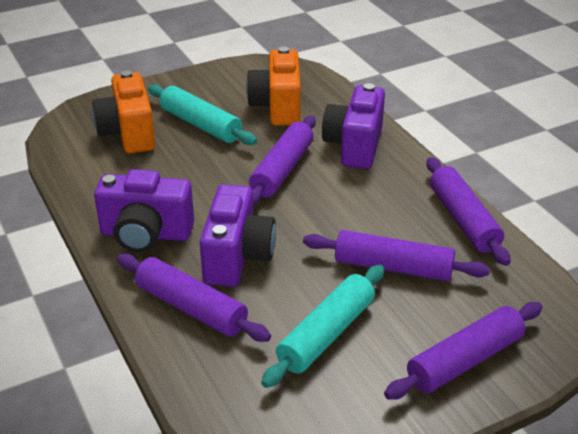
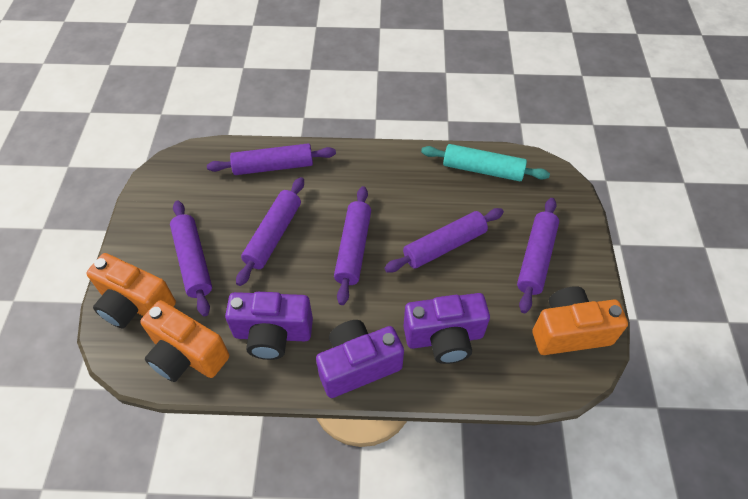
orange camera: [92,70,155,153] [246,47,301,126] = 2 -> [86,253,176,328] [140,300,229,382] [533,286,628,355] = 3
purple rolling pin: [117,254,271,342] [249,116,316,206] [303,230,490,281] [384,302,542,400] [426,157,511,266] = 5 -> [170,201,212,316] [207,144,336,175] [236,177,304,286] [334,186,371,305] [384,208,504,273] [517,198,559,313] = 6
turquoise rolling pin: [148,84,257,145] [261,265,384,388] = 2 -> [421,144,550,181] = 1

